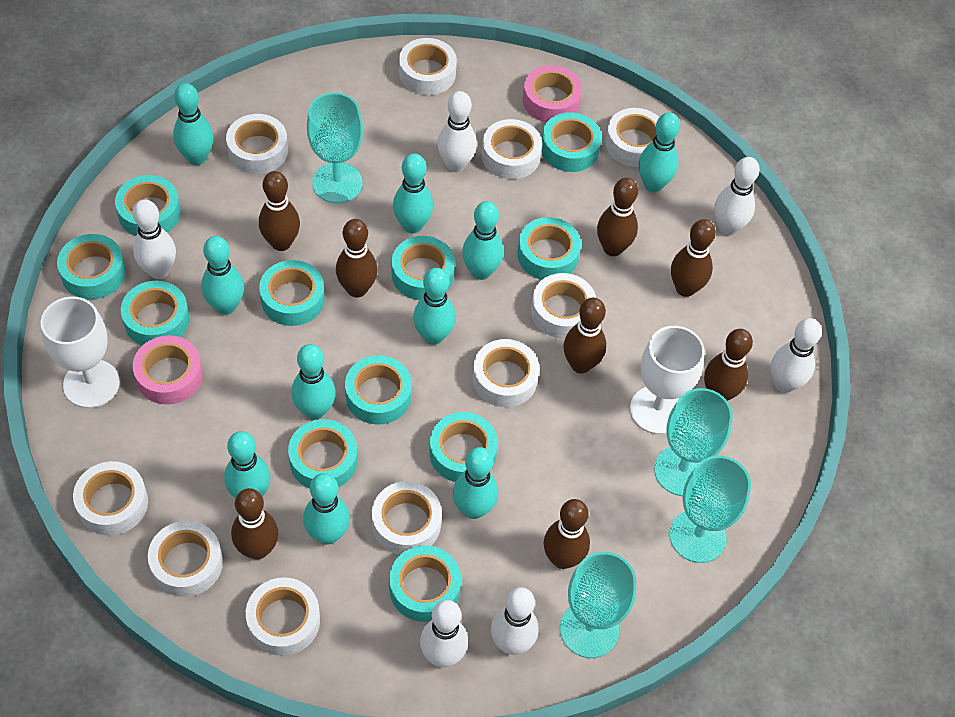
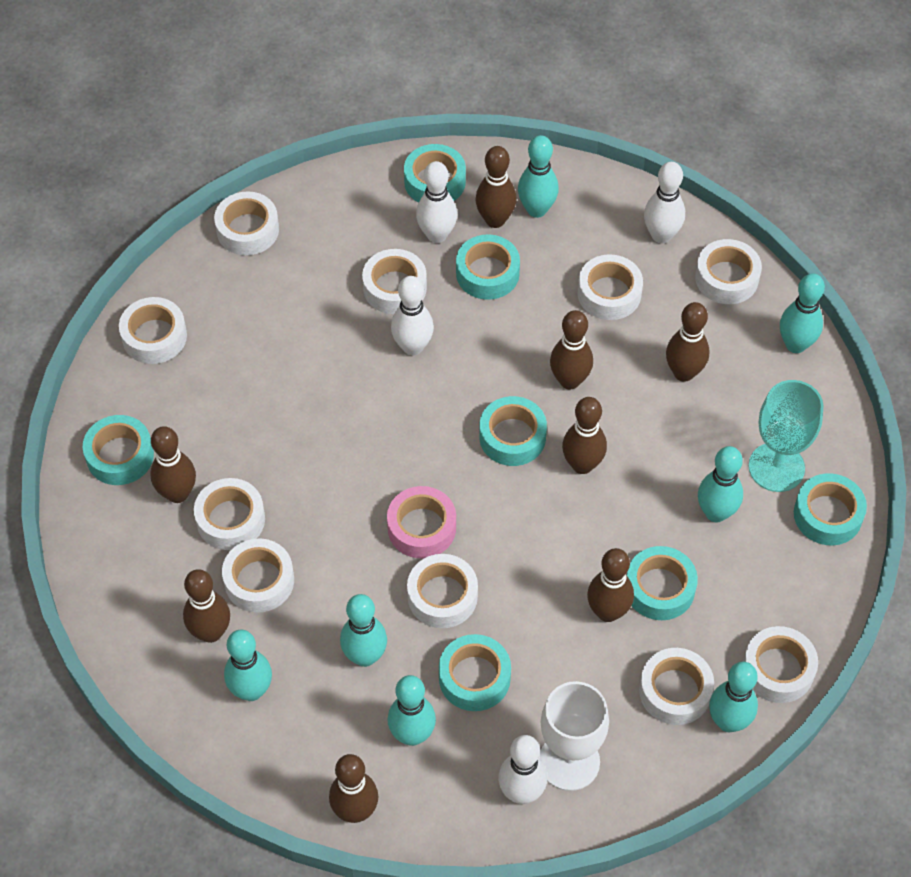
pink tape: [133,335,203,405] [523,65,582,122] = 2 -> [387,486,456,559] = 1
turquoise bowling pin: [173,83,214,165] [201,236,244,315] [224,431,270,498] [291,344,336,420] [303,473,350,545] [393,153,433,233] [413,268,456,345] [453,447,498,519] [462,201,504,280] [639,112,680,192] = 10 -> [224,630,272,701] [340,594,387,667] [387,675,436,746] [518,135,559,218] [698,446,743,522] [709,662,758,732] [780,273,825,353] = 7
turquoise goblet: [307,92,363,203] [560,552,636,658] [654,388,733,496] [669,456,751,563] = 4 -> [748,380,823,492] = 1
turquoise tape: [57,234,126,299] [115,175,181,236] [121,281,190,346] [259,260,325,326] [288,419,358,489] [345,355,412,425] [389,545,461,622] [392,236,455,300] [429,412,498,482] [517,217,581,280] [541,112,602,172] = 11 -> [83,415,154,485] [404,144,466,203] [439,634,511,711] [456,234,520,300] [479,396,547,466] [627,546,698,620] [794,473,867,545] = 7
white bowling pin: [133,199,176,279] [420,600,468,667] [437,91,477,172] [491,587,539,655] [714,157,760,236] [771,318,822,393] = 6 -> [391,276,434,356] [416,161,457,243] [498,735,547,804] [644,162,685,243] = 4
white goblet: [41,297,120,408] [630,326,705,434] = 2 -> [539,681,609,791] = 1

